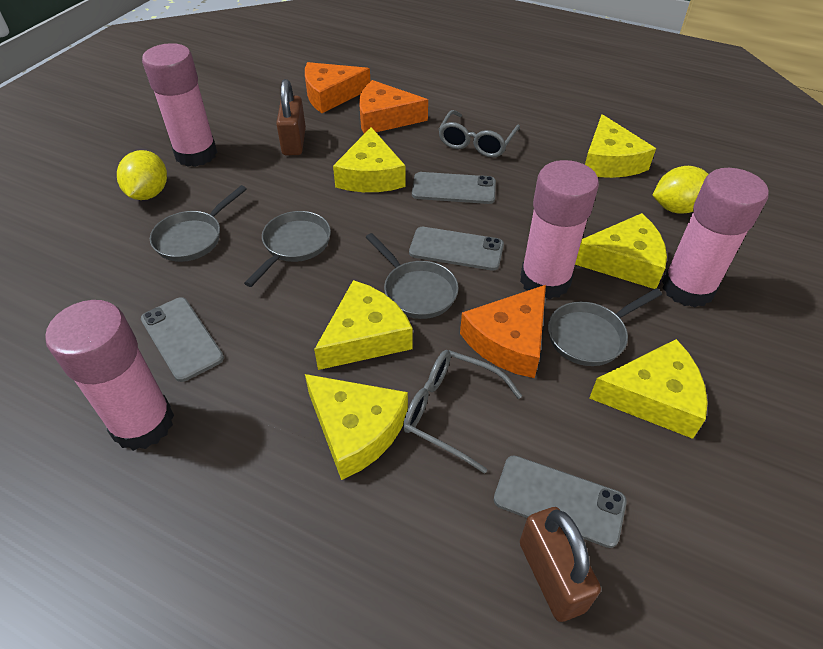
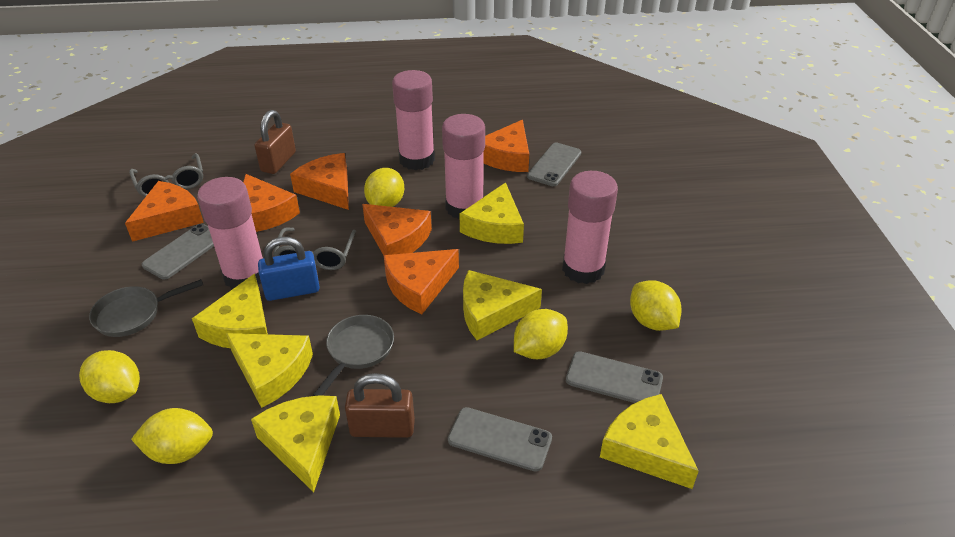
blue padlock: none = 0 -> [258,237,320,301] = 1
grey pan: [150,185,247,262] [244,211,331,287] [366,233,459,319] [548,288,662,366] = 4 -> [89,279,203,337] [313,315,394,396] = 2
orange cheese: [305,62,370,113] [359,80,428,134] [460,285,546,378] = 3 -> [125,181,204,242] [243,174,300,232] [290,153,349,210] [362,204,432,255] [384,249,459,315] [484,120,529,172] = 6
yellow lemon: [117,150,167,200] [652,166,709,214] = 2 -> [79,350,140,403] [131,408,213,464] [364,168,404,207] [514,309,568,359] [630,281,682,331] = 5

